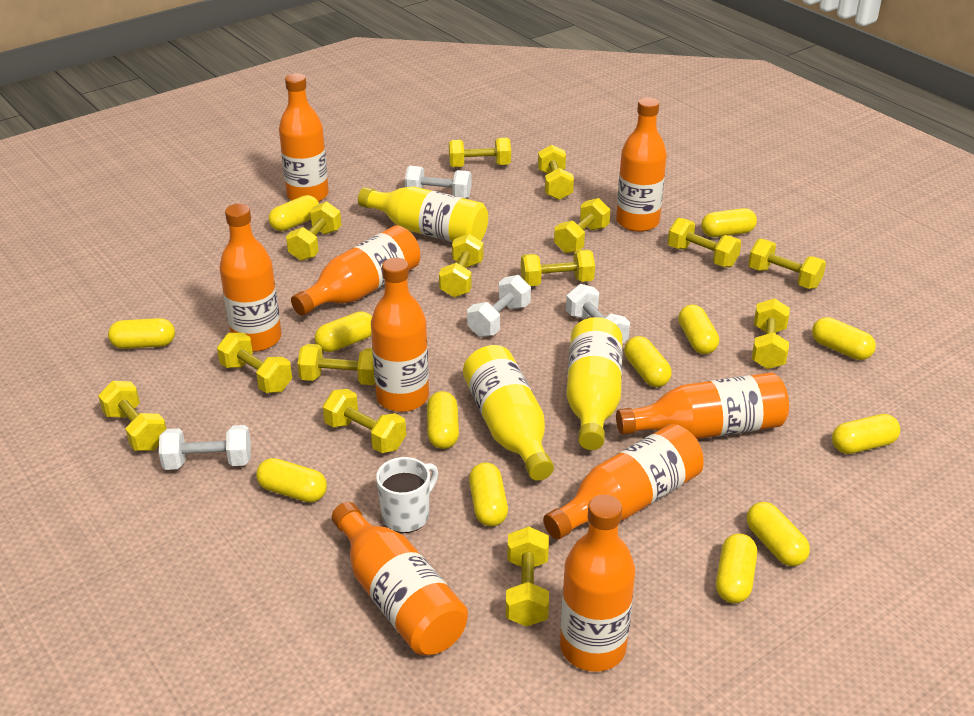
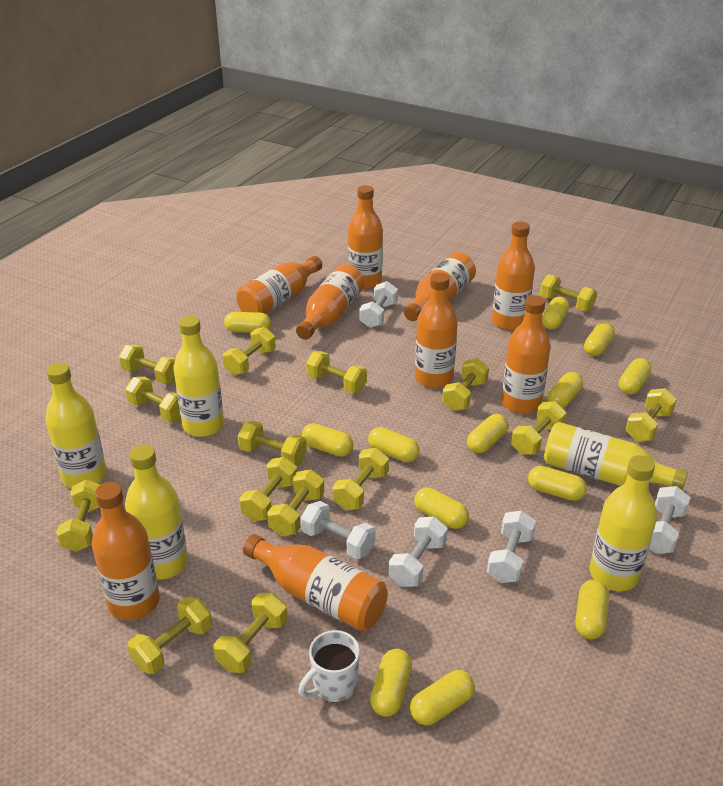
white dumbbell: [159,425,251,470] [405,166,472,199] [467,275,531,337] [566,284,630,344] = 4 -> [301,501,376,559] [359,281,398,328] [389,516,448,587] [487,510,536,583] [649,486,691,553] = 5
yellow bottle: [358,186,488,242] [463,345,554,481] [566,317,623,450] = 3 -> [45,363,107,488] [125,445,188,580] [173,316,224,437] [544,422,688,490] [589,455,657,591] = 5
yellow dumbbell: [98,381,166,451] [217,333,292,393] [286,201,341,261] [297,344,375,385] [323,389,406,453] [439,234,483,298] [449,138,511,167] [506,526,549,627] [521,250,595,286] [538,145,574,200] [554,198,610,253] [668,218,741,267] [748,239,826,289] [752,298,790,369] = 14 -> [56,480,100,552] [119,344,175,384] [125,377,181,422] [127,596,212,674] [214,593,288,673] [223,327,276,375] [238,421,307,465] [239,457,297,521] [267,469,324,536] [306,351,367,393] [333,448,389,510] [442,358,489,411] [511,401,566,455] [540,274,597,312] [625,388,677,441] = 15

